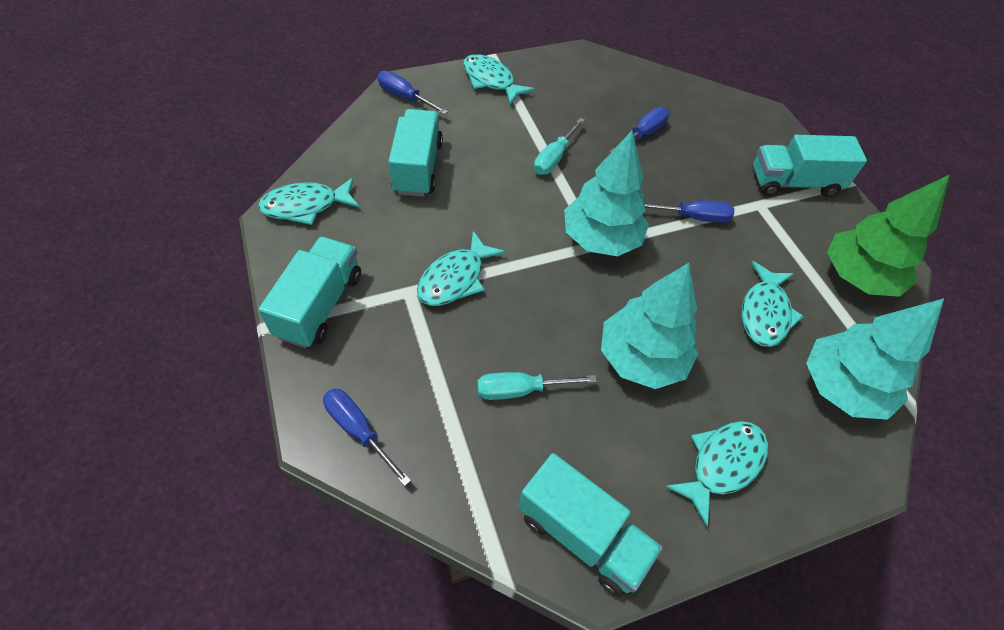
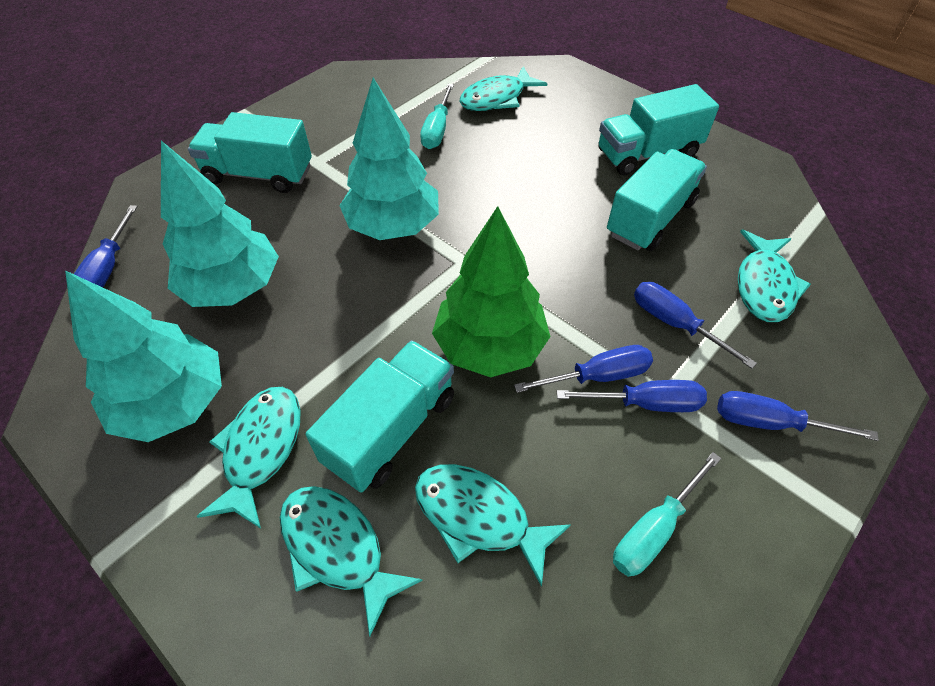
blue screwdriver: [323,388,411,486] [378,71,448,115] [609,107,669,153] [645,200,734,223] = 4 -> [74,205,138,287] [514,345,653,393] [557,380,707,412] [634,282,757,369] [717,391,879,441] = 5

